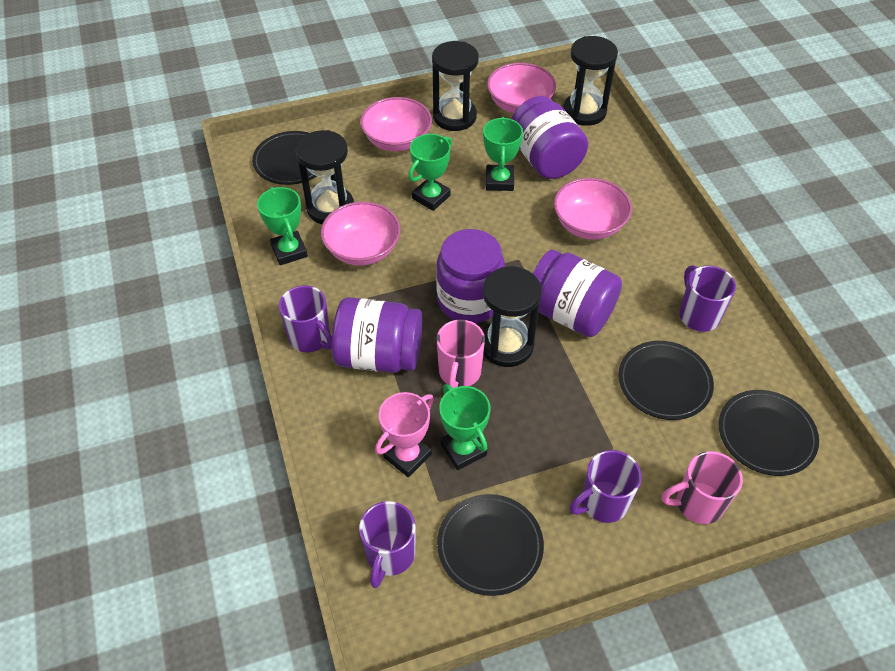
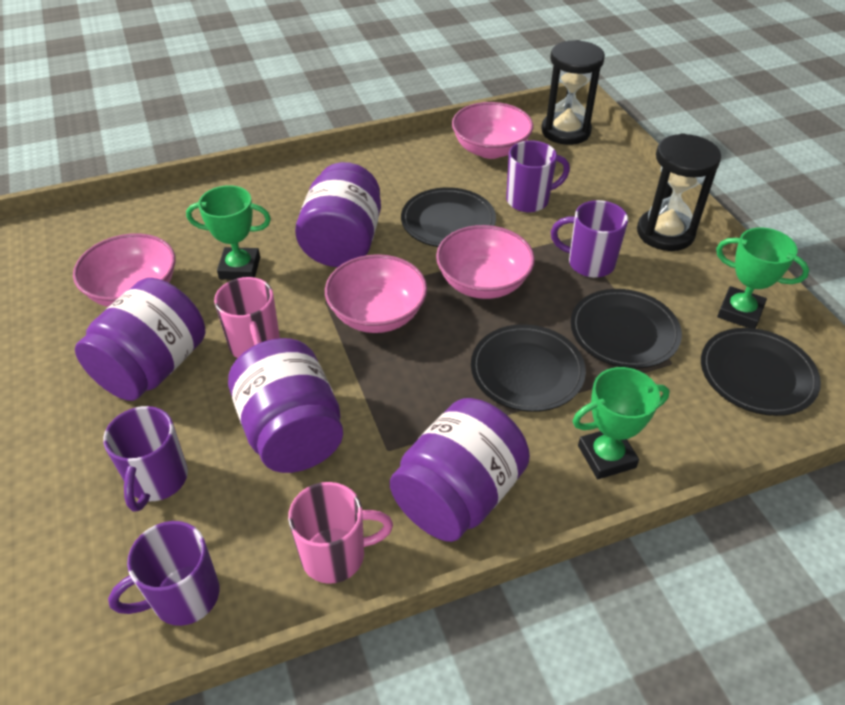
black hourglass: [296,130,354,224] [432,41,479,131] [483,267,542,367] [563,36,618,126] = 4 -> [541,40,605,145] [637,133,721,251] = 2
green trophy: [257,187,308,265] [408,134,452,211] [439,384,490,470] [483,117,523,191] = 4 -> [186,185,271,280] [573,367,670,479] [716,227,809,329] = 3
pink trophy: [375,392,434,478] = 1 -> none = 0

